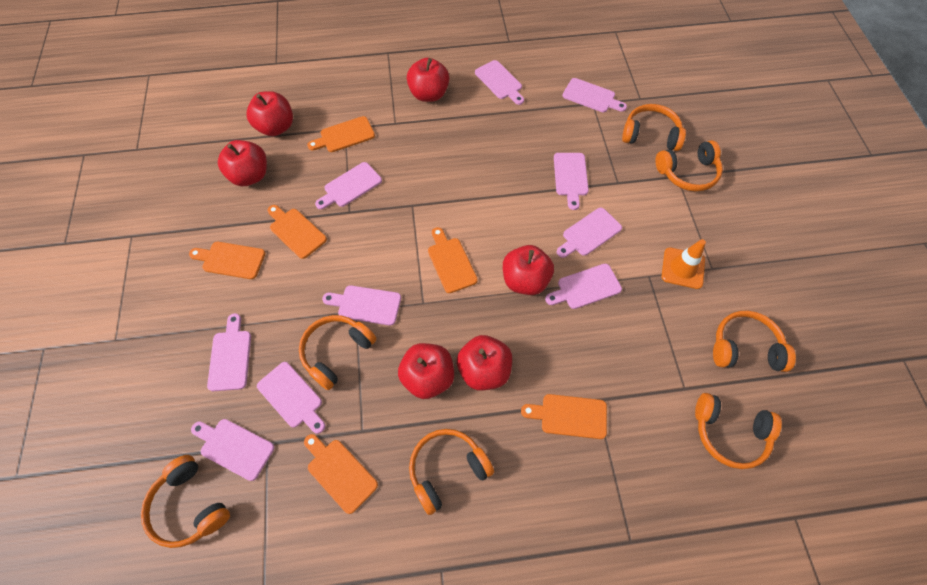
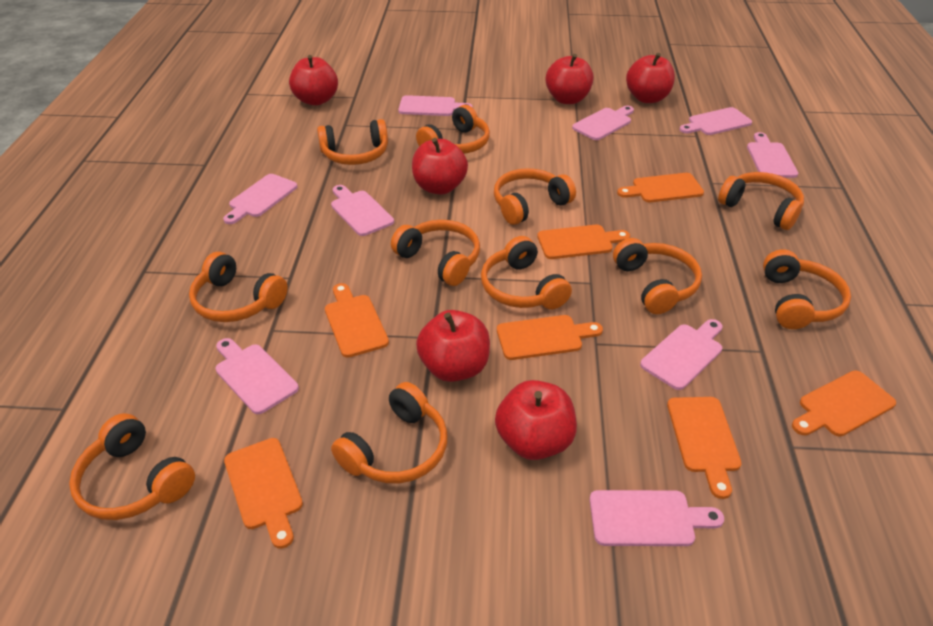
orange cutting board: [189,242,265,279] [267,205,327,259] [304,434,378,514] [307,116,375,152] [428,227,478,293] [521,394,607,439] = 6 -> [224,438,303,549] [325,283,389,358] [497,315,603,360] [537,225,630,259] [617,173,704,202] [667,397,742,499] [792,370,896,436] = 7
orange headphones: [141,455,230,548] [299,315,377,390] [409,429,494,515] [622,104,686,151] [656,140,723,191] [695,393,782,469] [713,311,796,372] = 7 -> [69,413,195,520] [189,252,288,322] [317,119,388,165] [331,382,448,483] [391,220,480,286] [416,105,490,154] [481,236,572,309] [494,168,576,225] [613,238,702,314] [718,172,804,230] [763,249,851,329] = 11
orange traffic cone: [662,239,706,289] = 1 -> none = 0
pink cutting board: [191,419,274,481] [207,313,251,391] [257,362,325,434] [315,162,382,209] [322,285,401,326] [475,60,524,105] [545,264,622,309] [554,153,589,210] [557,208,622,258] [562,78,627,112] = 10 -> [216,338,299,414] [223,174,298,224] [331,185,394,236] [398,95,472,116] [572,106,634,140] [590,490,724,546] [640,319,722,390] [680,107,752,135] [747,132,798,178] = 9

